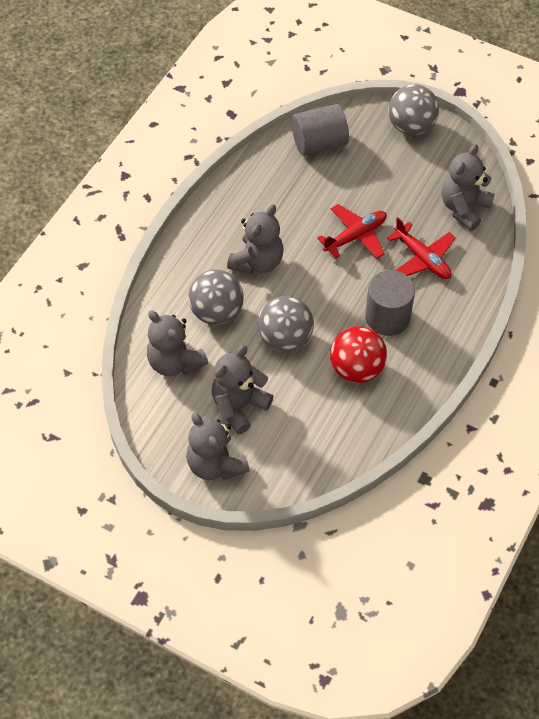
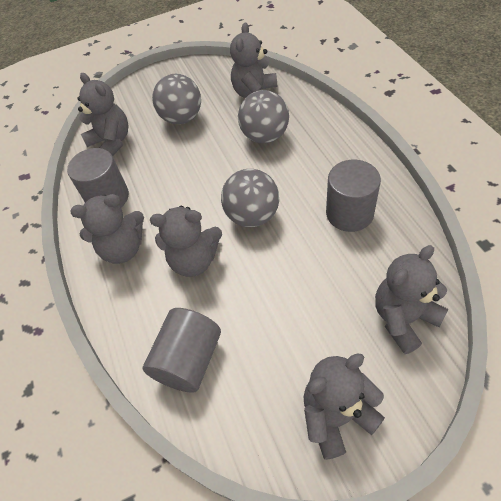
grey cylinder: [292,104,349,156] [365,270,415,336] = 2 -> [67,148,129,207] [143,308,221,393] [326,160,381,232] = 3
grey teddy bear: [147,310,208,376] [186,413,250,480] [212,345,273,434] [227,204,284,274] [442,144,495,231] = 5 -> [70,194,144,264] [78,73,129,156] [150,206,222,277] [230,22,277,98] [303,353,385,460] [375,245,448,354] = 6
red ball: [330,326,387,383] = 1 -> none = 0
red plane: [317,204,387,259] [387,218,456,279] = 2 -> none = 0

